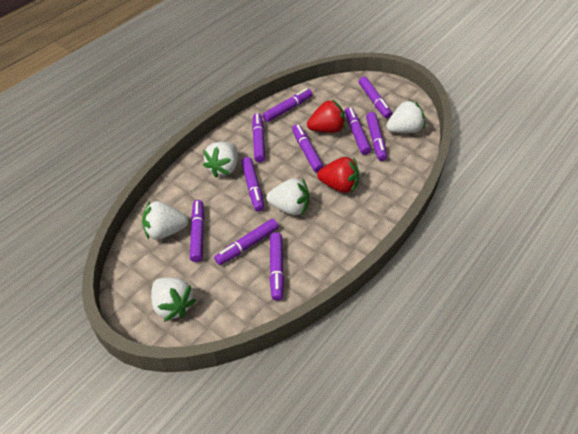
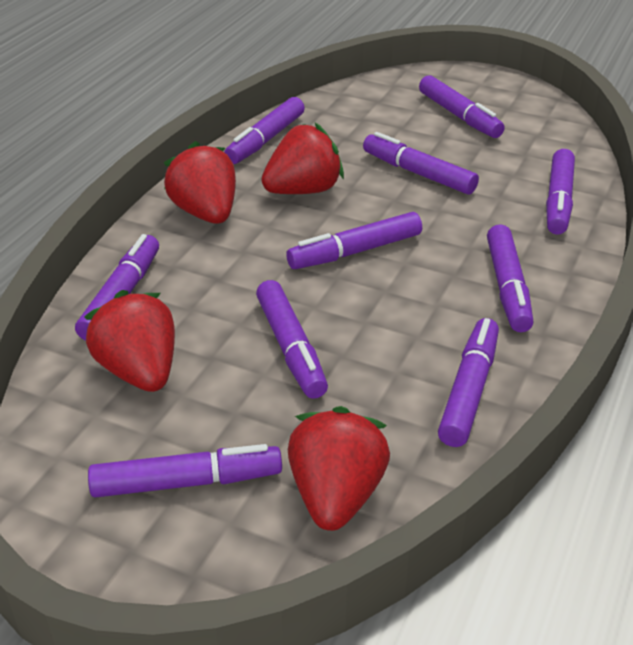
red strawberry: [307,99,345,133] [317,157,359,193] = 2 -> [84,290,175,392] [164,141,236,224] [261,123,344,194] [288,406,390,531] = 4
white strawberry: [142,201,189,240] [151,277,196,322] [203,142,238,177] [266,178,309,215] [386,100,425,133] = 5 -> none = 0

